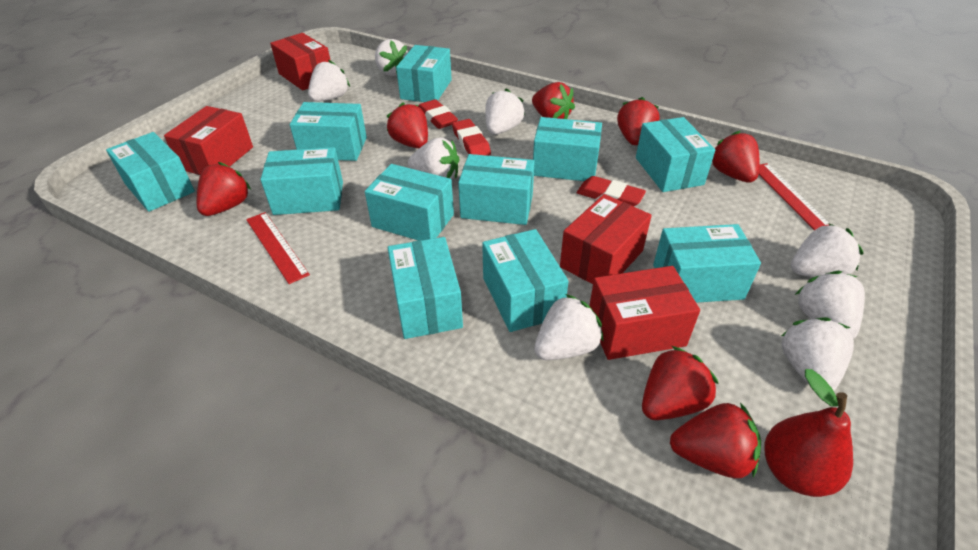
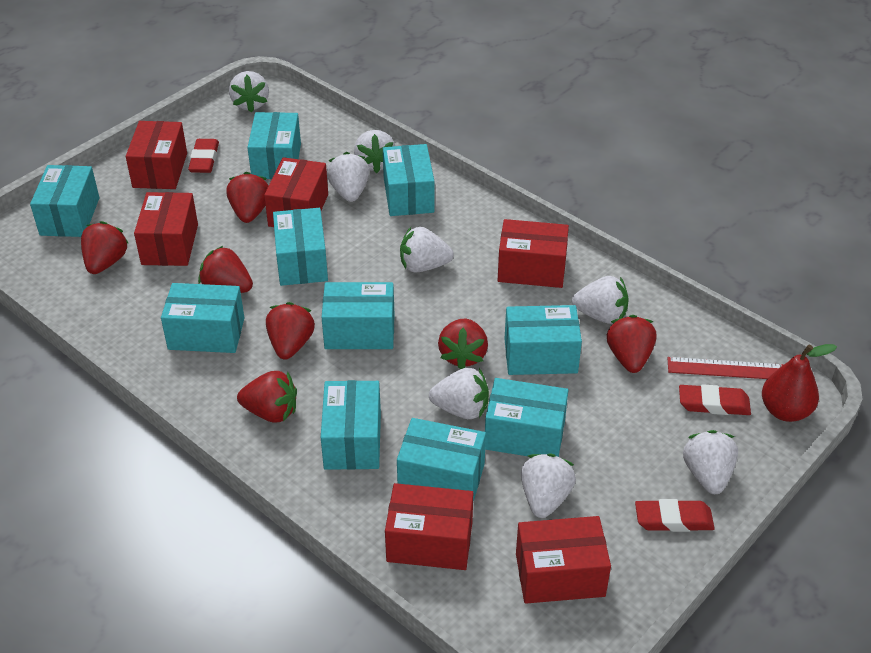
red box: [164,106,253,175] [270,33,331,91] [560,194,652,284] [589,266,700,360] = 4 -> [126,121,187,189] [134,192,198,266] [264,157,328,227] [385,483,473,570] [498,219,569,288] [516,516,611,604] = 6
red ruler: [246,212,310,284] [759,163,830,230] = 2 -> [668,357,784,379] = 1
turquoise box: [106,132,195,212] [260,147,343,215] [290,102,367,161] [365,164,454,241] [388,237,463,339] [396,45,452,102] [458,154,535,225] [482,229,569,332] [533,117,602,181] [636,117,715,192] [653,224,761,303] = 11 -> [30,165,99,237] [161,283,244,353] [247,112,301,179] [273,208,328,286] [321,380,381,470] [322,282,395,349] [383,144,435,216] [397,418,486,502] [485,378,568,457] [504,305,582,375] = 10

